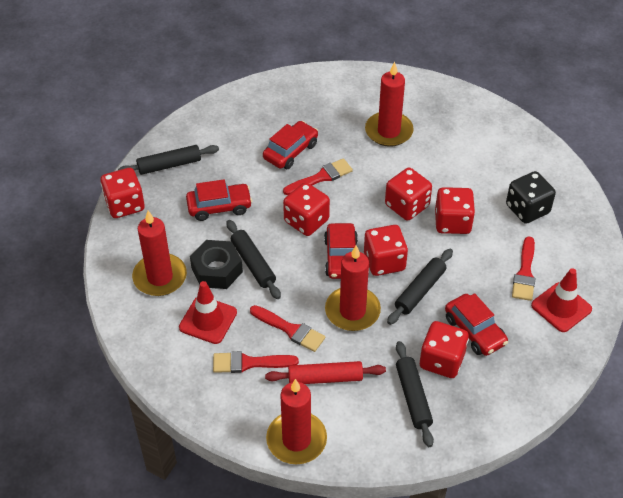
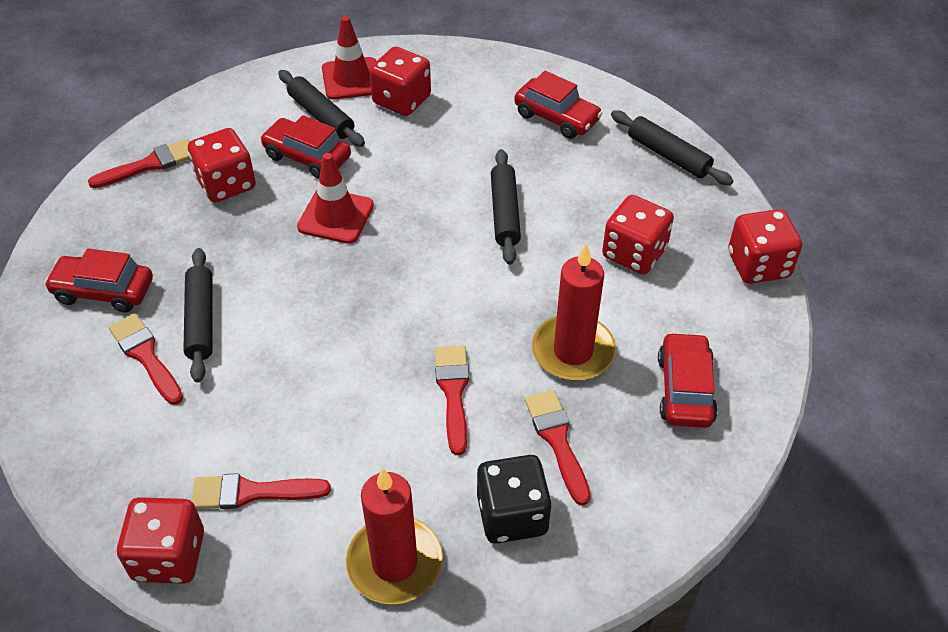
black nut: [190,240,243,289] = 1 -> none = 0
red brush: [213,351,299,373] [250,305,325,352] [283,158,353,195] [512,236,535,301] = 4 -> [88,139,190,188] [109,313,183,405] [192,473,331,509] [435,345,469,455] [525,390,591,506] = 5
red candle: [132,211,187,296] [266,379,327,464] [325,246,381,331] [365,62,414,147] = 4 -> [346,468,443,604] [532,244,616,381] = 2
red dice: [100,168,145,218] [283,182,330,236] [364,225,408,276] [385,168,432,221] [420,321,469,378] [435,187,475,234] = 6 -> [117,497,204,584] [188,128,256,202] [369,47,431,116] [602,195,674,274] [728,209,802,284] = 5
red rolling pin: [265,361,386,384] = 1 -> none = 0

